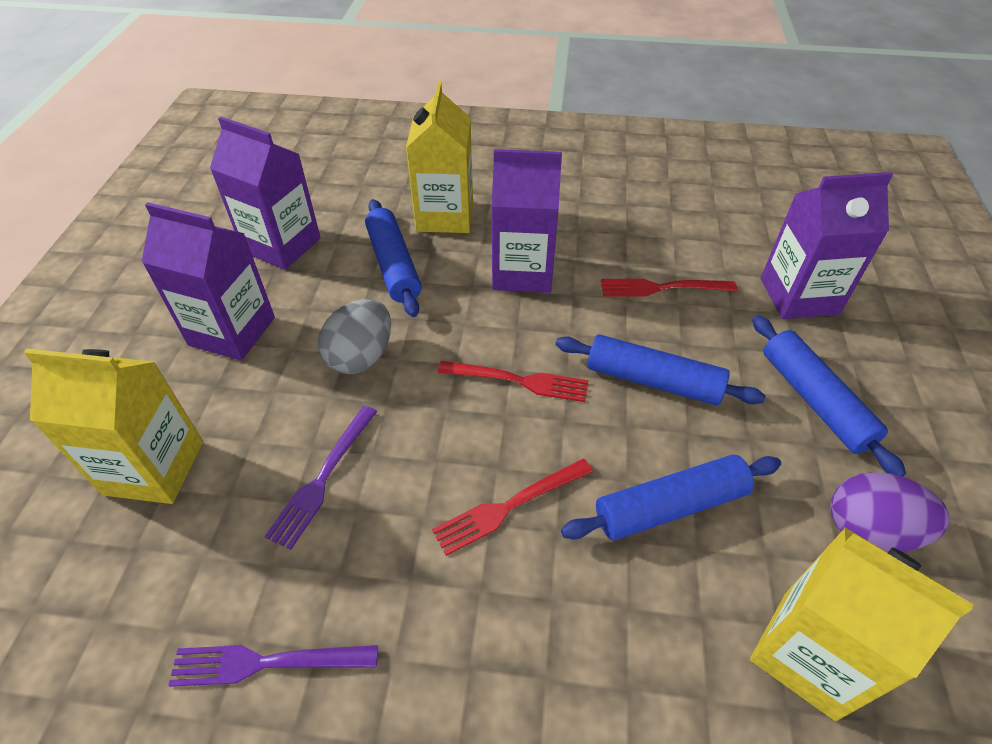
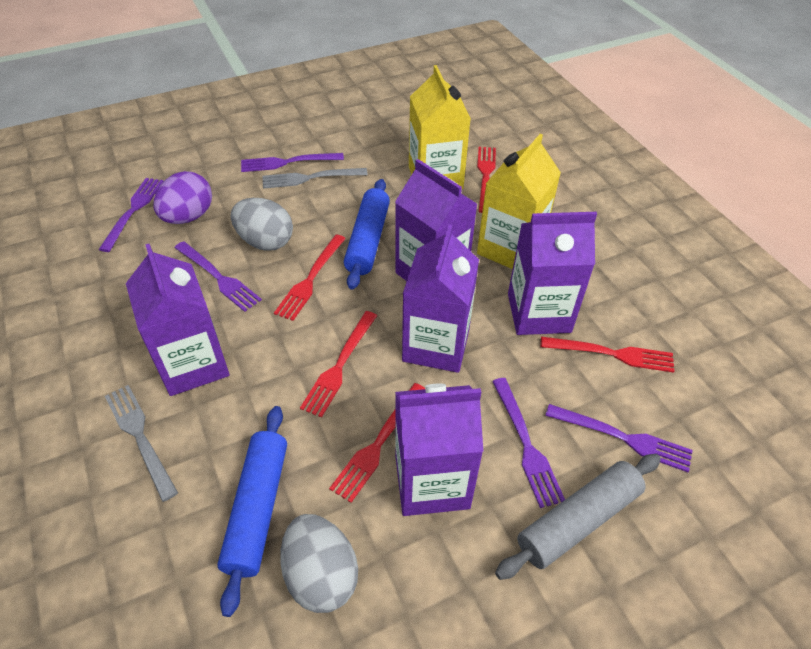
blue rolling pin: [365,199,422,317] [555,334,766,405] [561,455,781,540] [752,315,906,477] = 4 -> [217,406,287,617] [344,179,390,290] = 2
grey egg: [318,299,391,374] = 1 -> [231,198,293,251] [280,514,358,613] = 2
grey fork: none = 0 -> [105,385,178,502] [262,168,368,189] = 2
grey rolling pin: none = 0 -> [495,454,661,580] = 1
purple carton: [141,202,275,361] [210,116,321,270] [492,149,562,293] [761,172,893,319] = 4 -> [126,244,230,396] [395,159,477,281] [395,384,483,516] [402,224,479,373] [508,212,597,335] = 5
purple fork: [168,645,378,687] [264,406,377,550] = 2 -> [98,178,164,252] [175,241,262,312] [241,153,344,172] [492,378,565,508] [545,404,693,472] = 5
red fork: [432,459,593,556] [438,361,589,402] [601,279,737,297] = 3 -> [274,235,346,321] [300,311,377,418] [329,383,425,503] [477,147,496,213] [540,336,674,373] = 5
yellow carton: [23,349,203,504] [406,82,473,233] [750,527,974,721] = 3 -> [409,65,471,189] [477,134,561,269] = 2

